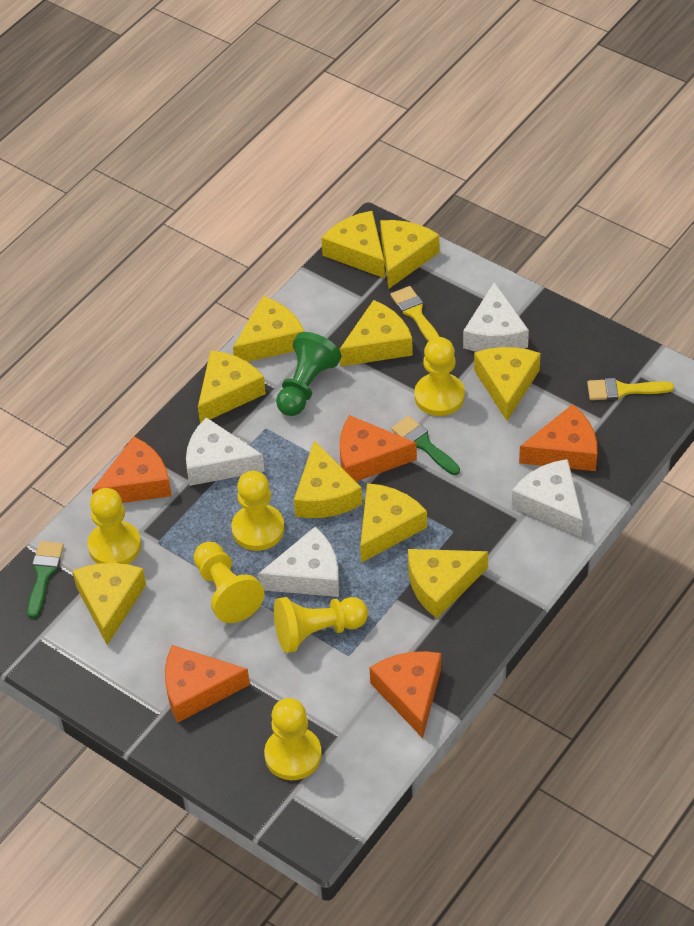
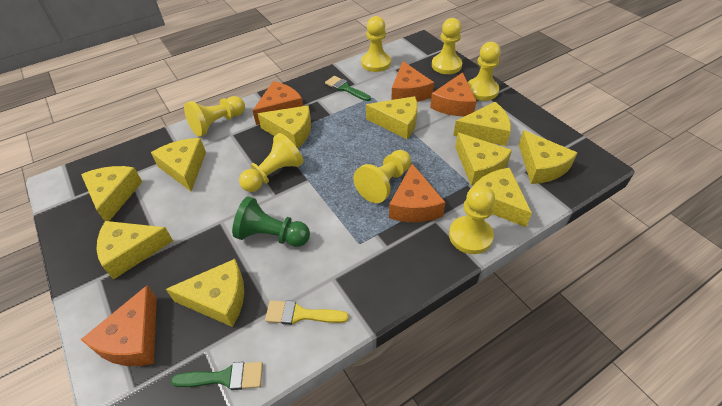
white cheese: [186,417,265,486] [258,527,339,597] [463,282,529,352] [511,459,583,537] = 4 -> none = 0
yellow brush: [390,286,439,342] [587,378,674,400] = 2 -> [265,300,349,325] = 1
yellow pawn: [88,488,141,564] [194,542,264,623] [231,471,285,551] [264,698,322,780] [274,597,368,653] [414,337,465,416] = 6 -> [184,96,245,137] [239,133,304,192] [353,150,411,203] [361,16,391,72] [432,18,462,74] [449,184,495,254] [468,42,501,101] = 7

